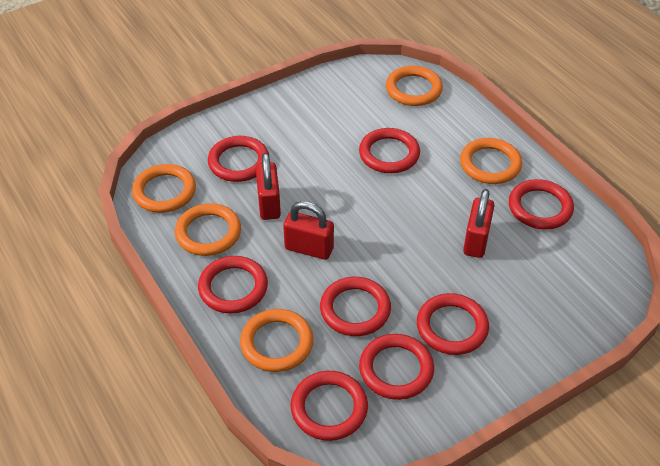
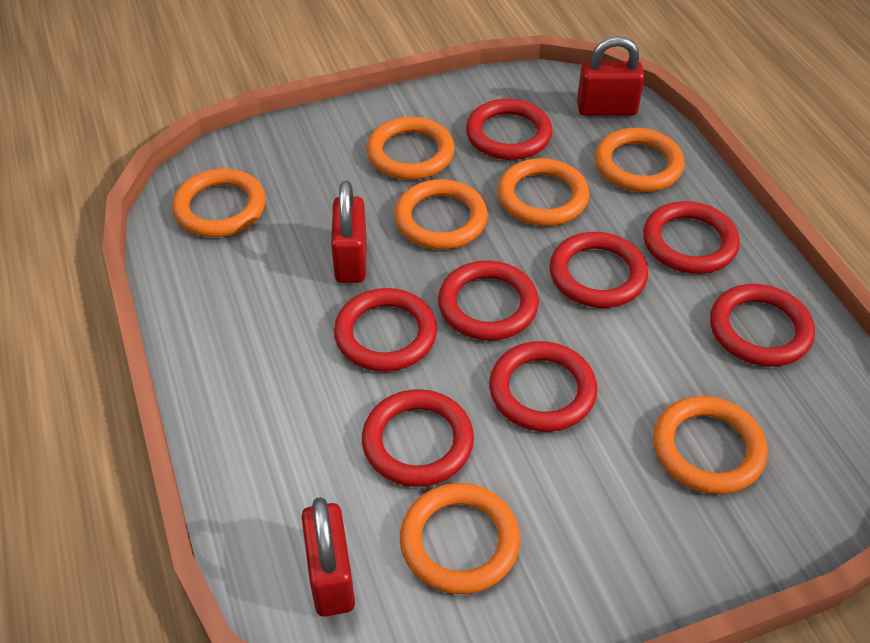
orange ring: [132,164,196,213] [175,203,241,256] [240,309,313,372] [386,66,443,106] [460,138,522,184] = 5 -> [172,168,266,237] [367,117,455,180] [394,179,488,249] [400,483,520,594] [497,158,589,226] [595,128,685,192] [653,396,768,494] = 7

